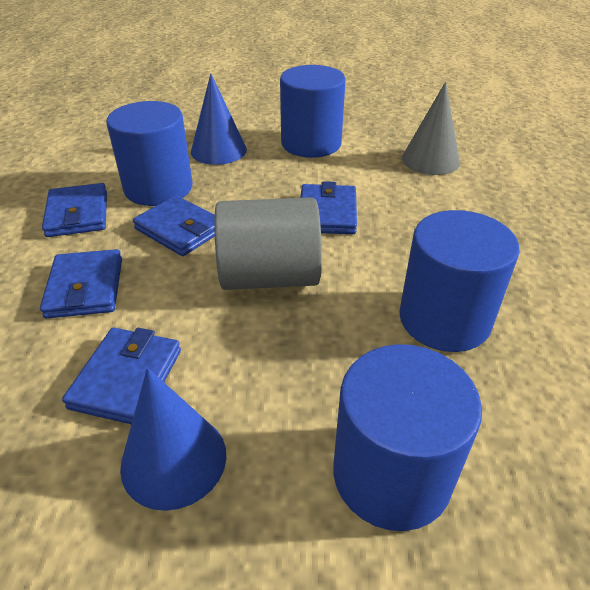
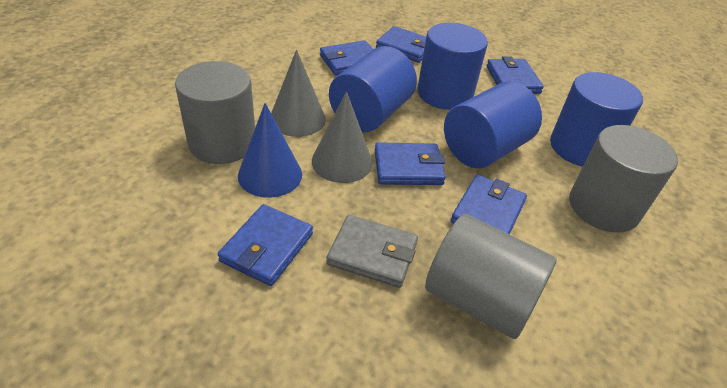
blue cone: [120,368,226,511] [191,74,247,165] = 2 -> [238,103,302,198] = 1
blue wallet: [40,249,122,318] [42,183,107,237] [62,328,181,424] [133,195,215,256] [300,181,357,234] = 5 -> [218,204,313,286] [320,40,373,76] [375,142,446,185] [376,26,426,63] [451,175,527,235] [486,56,544,94] = 6
grey cone: [402,82,460,175] = 1 -> [271,50,326,137] [312,91,373,183] = 2
grey cylinder: [214,197,322,290] = 1 -> [175,61,255,164] [425,214,557,339] [569,125,678,233] = 3
grey wallet: none = 0 -> [326,215,418,288] = 1

